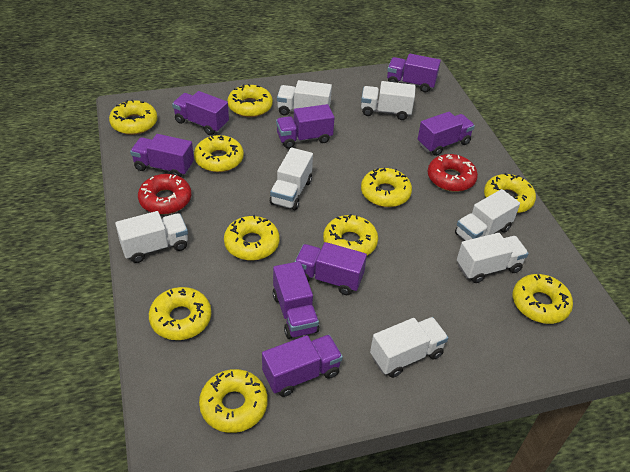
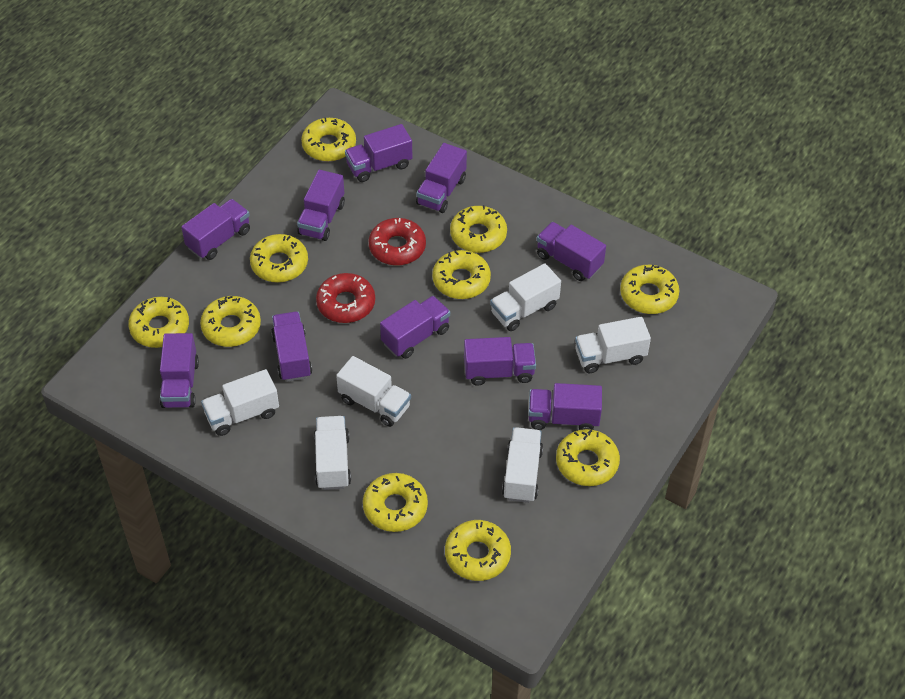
purple truck: [130,134,194,177] [172,91,229,135] [262,335,343,397] [273,261,319,339] [276,104,335,149] [295,242,367,295] [387,53,441,92] [418,112,475,156] = 8 -> [160,333,199,408] [181,199,250,260] [271,312,312,382] [297,170,345,241] [345,124,412,182] [380,296,450,359] [416,143,467,213] [464,337,536,386] [529,383,602,430] [537,222,606,281] = 10
white truck: [115,211,188,263] [270,148,313,210] [277,80,332,116] [361,81,416,120] [370,317,448,378] [455,189,520,241] [457,233,529,283] = 7 -> [201,369,279,436] [314,416,351,490] [336,356,411,427] [490,263,561,331] [502,427,543,503] [575,317,651,373] = 6

